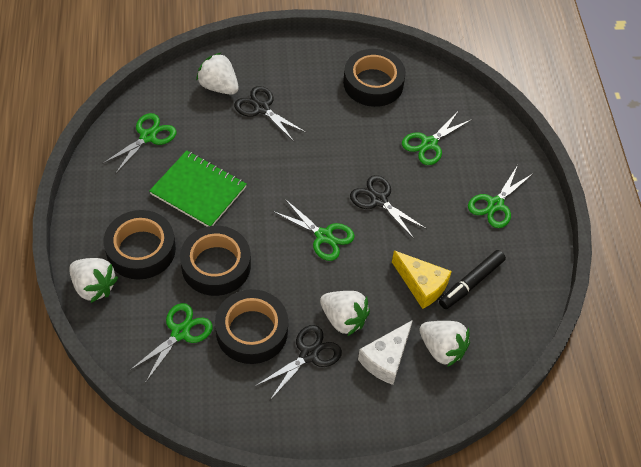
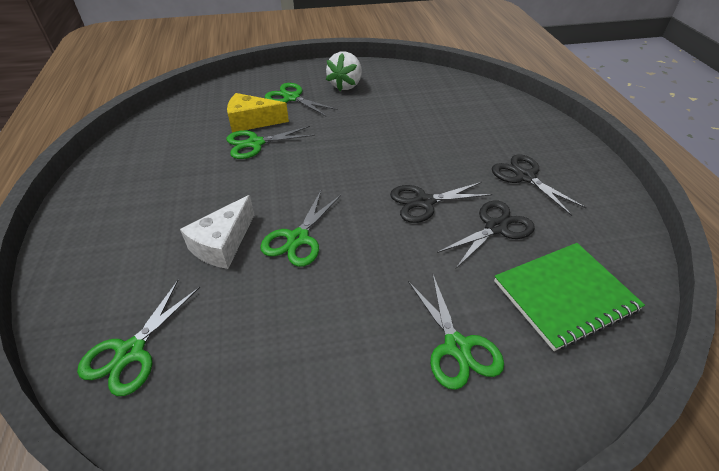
black marker: [439,250,506,309] = 1 -> none = 0
black tape: [104,210,176,280] [180,226,251,296] [215,289,288,364] [343,49,406,107] = 4 -> none = 0
white strawberry: [69,258,118,303] [196,52,239,95] [320,291,370,336] [419,321,470,367] = 4 -> [326,51,362,91] = 1

